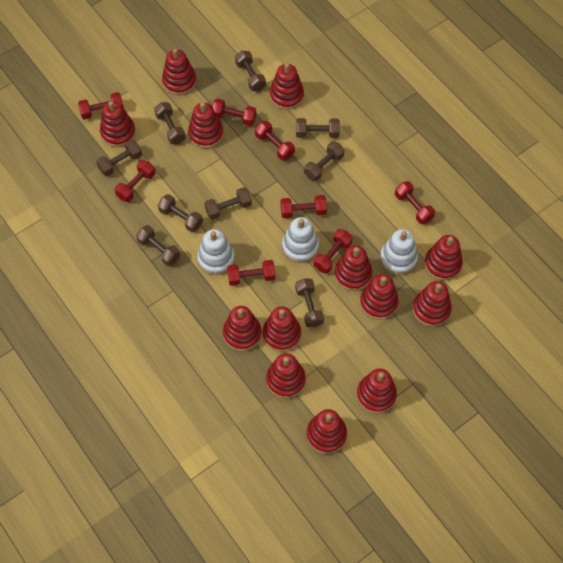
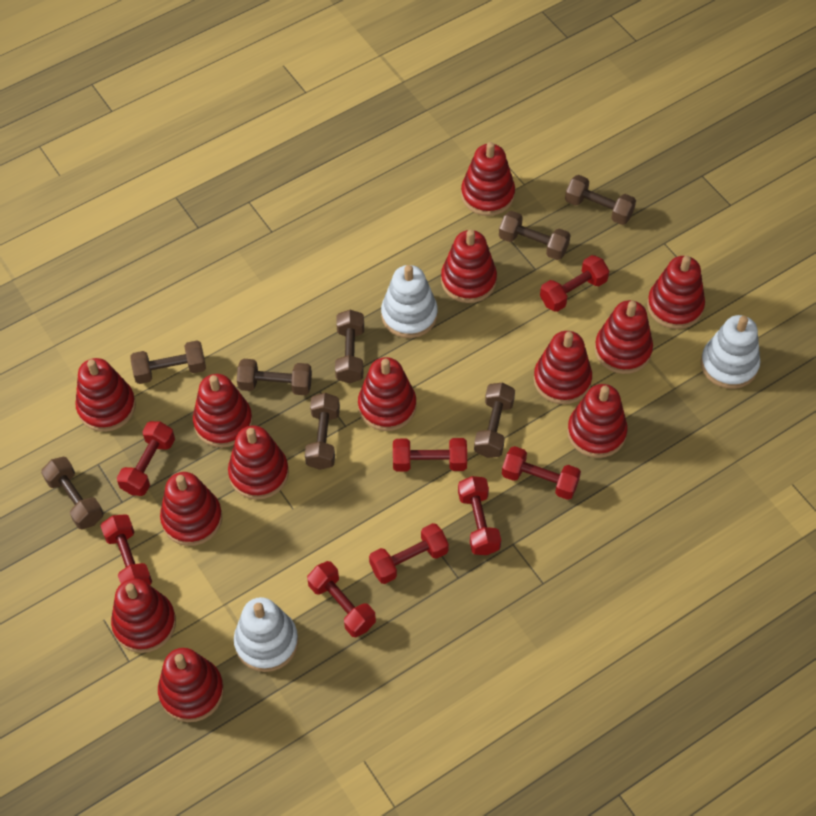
brown dumbbell: [96,140,142,176] [136,225,180,266] [154,102,186,144] [158,194,203,232] [204,187,252,220] [235,51,266,91] [295,278,324,327] [296,118,340,138] [304,141,344,181] = 9 -> [41,457,104,529] [130,341,206,384] [237,359,312,395] [305,393,340,470] [335,310,364,383] [474,383,515,458] [499,211,570,260] [565,175,636,225] = 8

